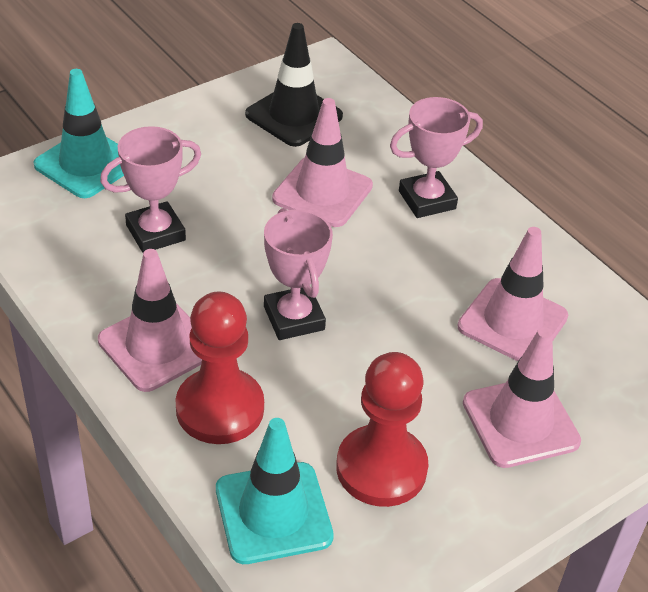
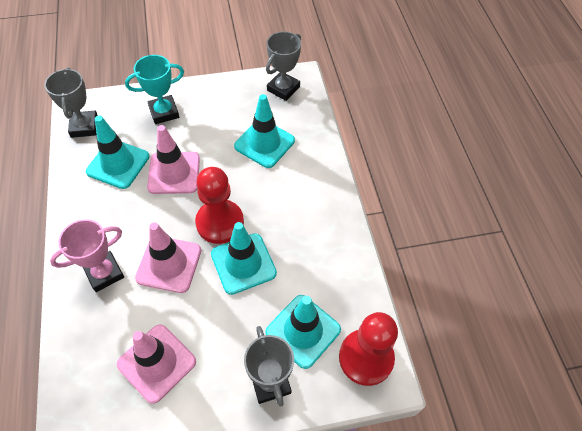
black traffic cone: [245,23,343,147] = 1 -> none = 0
grey trophy: none = 0 -> [45,67,98,138] [244,326,294,407] [266,31,301,101] = 3
pink traffic cone: [98,249,202,392] [272,98,373,227] [457,227,568,361] [463,327,581,468] = 4 -> [117,324,196,404] [135,223,201,293] [147,125,200,194] = 3
pink trophy: [100,126,201,253] [264,208,333,340] [390,97,483,218] = 3 -> [50,219,124,292] = 1
turquoise traffic cone: [34,69,124,198] [216,418,334,564] = 2 -> [86,116,149,189] [211,222,277,295] [234,94,295,168] [265,295,341,369] = 4
turquoise trophy: none = 0 -> [125,55,184,124] = 1

